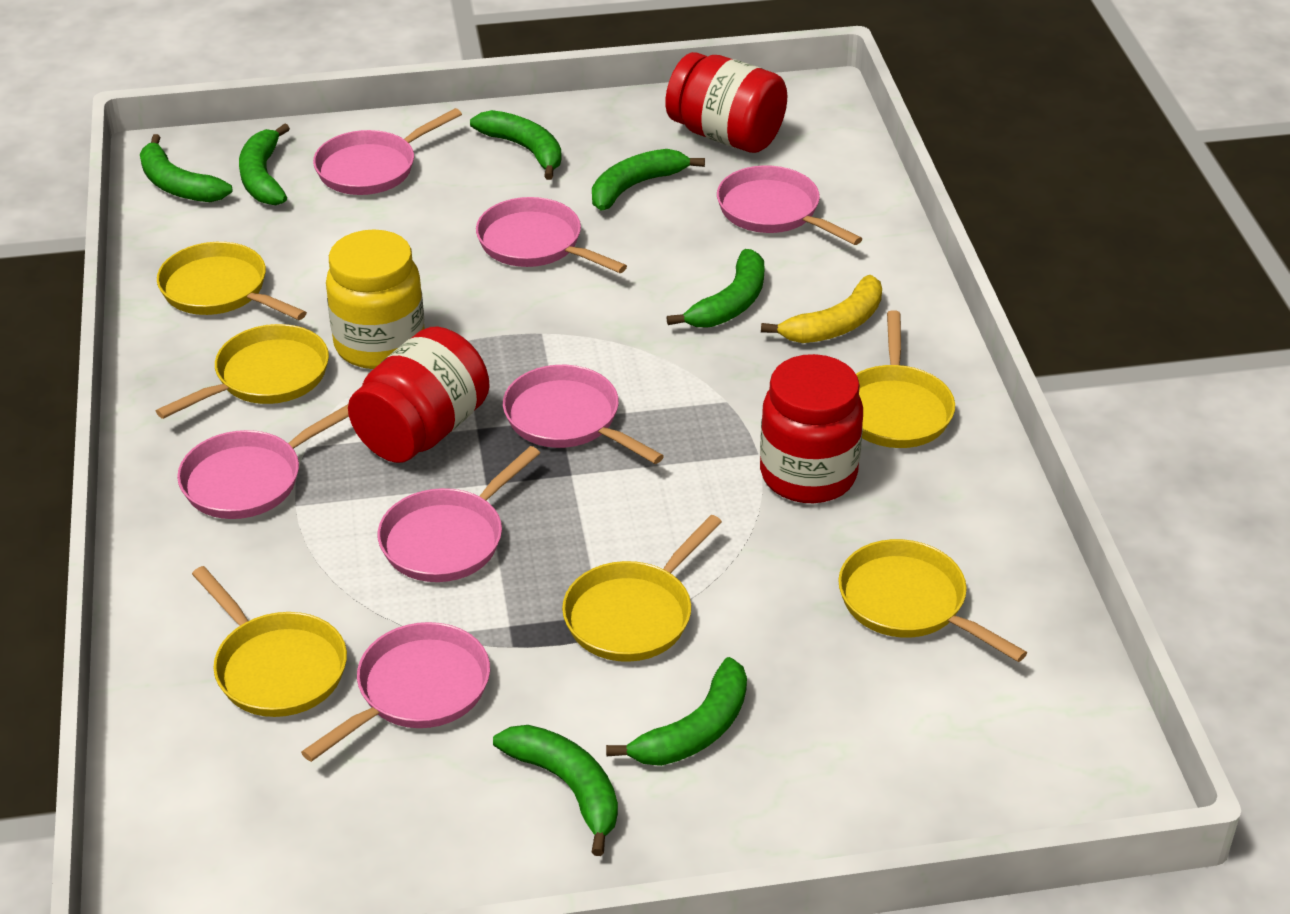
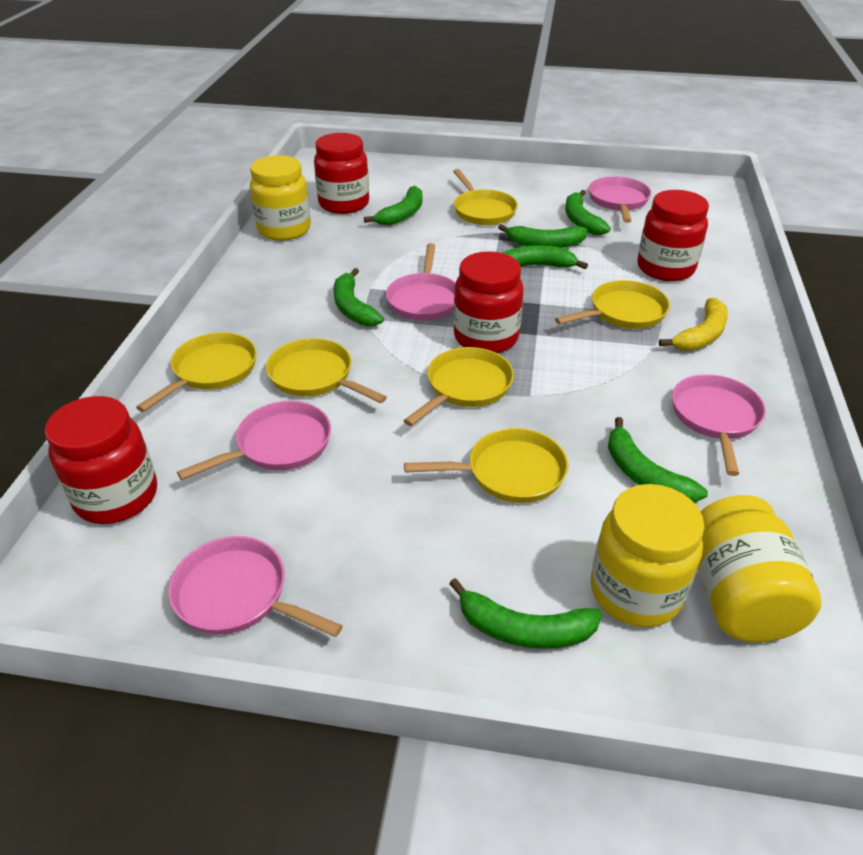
pink pan: [177,404,349,519] [301,622,490,762] [313,108,462,195] [378,446,540,582] [476,197,627,273] [503,365,664,464] [717,165,862,245] = 7 -> [168,536,343,637] [177,401,331,480] [386,243,456,321] [589,176,651,223] [672,374,766,476] = 5
red jar: [348,327,490,463] [665,52,787,153] [760,354,863,503] = 3 -> [45,396,157,524] [314,133,369,214] [454,251,524,353] [637,190,709,281] = 4
yellow jar: [326,229,425,369] = 1 -> [250,155,311,241] [591,484,704,627] [698,495,822,643] = 3

